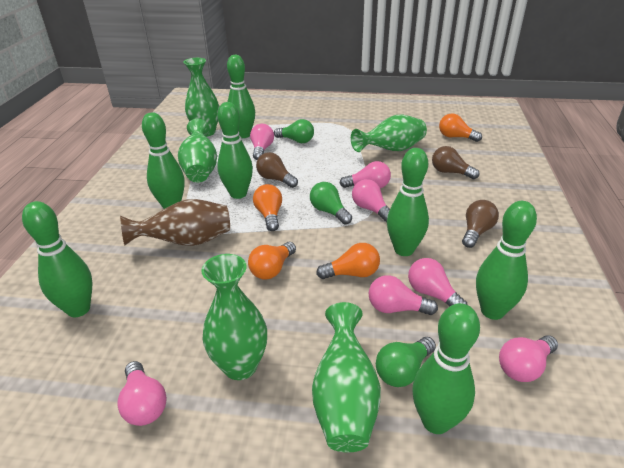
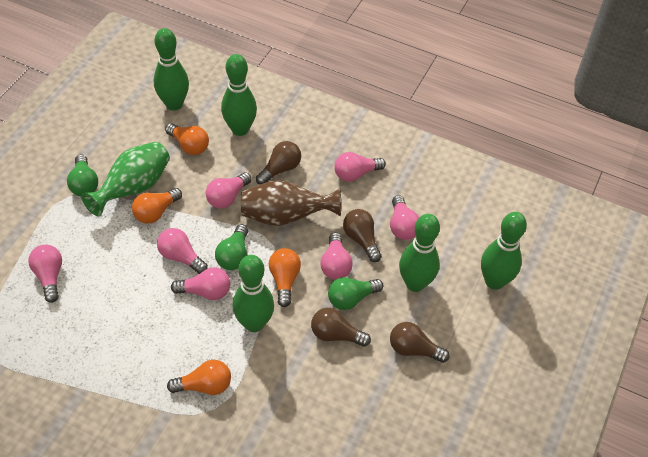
brown light bulb: [256,152,298,188] [432,146,480,179] [462,200,499,248] = 3 -> [256,141,301,184] [311,308,371,347] [343,209,382,262] [390,322,450,363] = 4
green bowling pin: [22,201,93,317] [142,112,185,209] [217,102,253,199] [227,55,255,138] [387,148,429,256] [412,303,480,434] [476,201,537,320] = 7 -> [154,28,189,111] [221,54,257,136] [233,255,274,332] [399,214,440,292] [481,212,527,290] = 5
green vase: [178,119,217,183] [183,58,219,137] [201,254,267,380] [312,302,381,452] [351,115,427,152] = 5 -> [81,142,170,217] = 1

